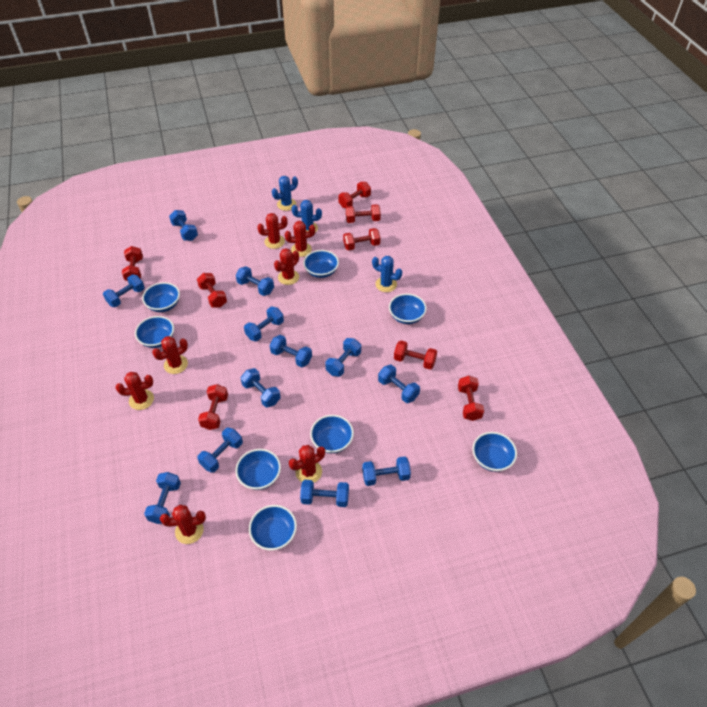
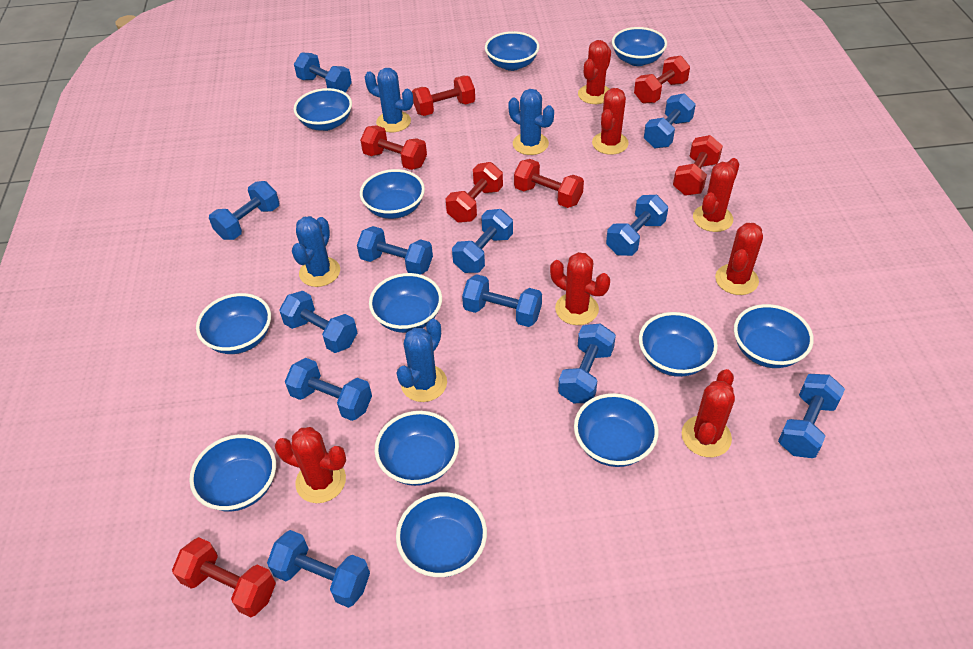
blue bowl: [135,316,174,348] [142,282,180,312] [235,449,281,490] [249,505,297,550] [303,250,339,278] [310,415,354,453] [389,294,427,324] [472,432,517,472] = 8 -> [189,434,276,512] [196,293,271,354] [294,88,352,131] [360,169,425,219] [369,273,442,333] [375,411,459,486] [396,492,487,577] [485,31,539,71] [574,393,659,467] [612,27,667,66] [639,312,718,377] [734,304,814,368] = 12
blue cactus: [272,176,298,211] [292,200,322,233] [372,256,402,292] = 3 -> [292,216,340,287] [365,68,413,132] [397,319,447,402] [508,89,554,155] = 4
red dumbbell: [122,246,143,281] [197,273,227,308] [198,384,228,430] [338,182,371,208] [343,228,381,251] [346,204,381,223] [394,340,437,370] [458,376,484,421] = 8 -> [172,537,276,618] [360,125,427,170] [412,76,475,116] [445,162,503,223] [514,159,584,208] [634,56,690,104] [673,135,723,196] = 7

